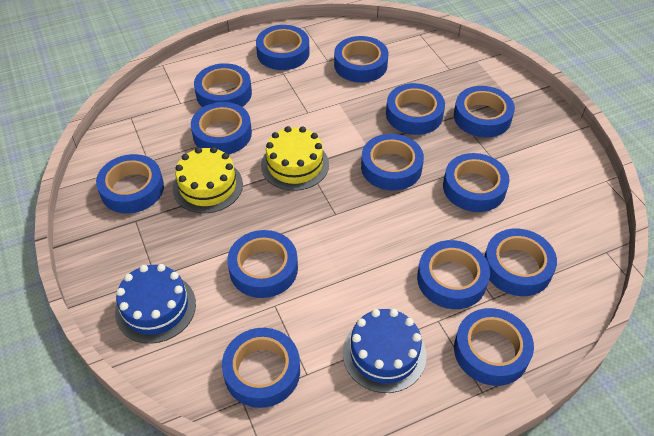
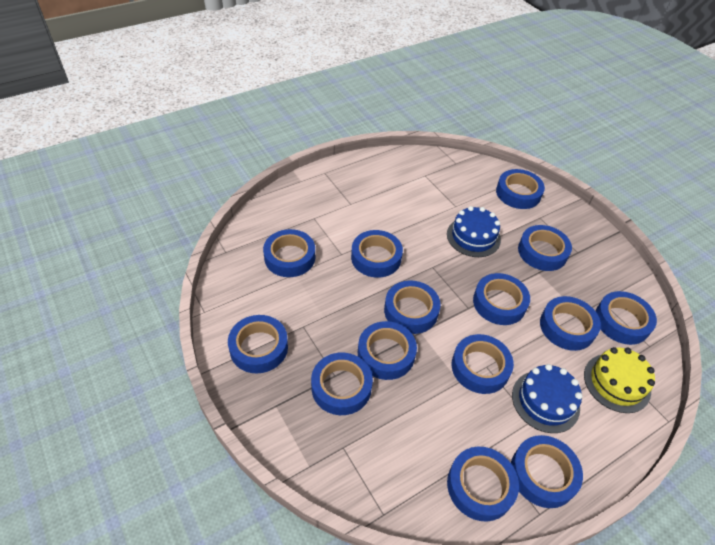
yellow cake: [173,147,243,213] [261,126,329,191] = 2 -> [584,347,655,413] = 1

